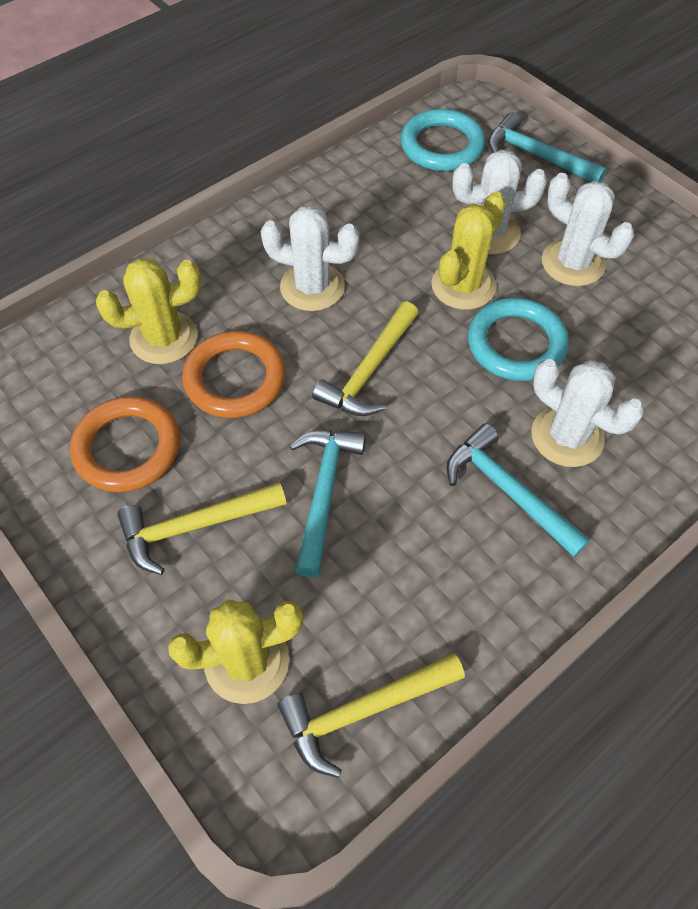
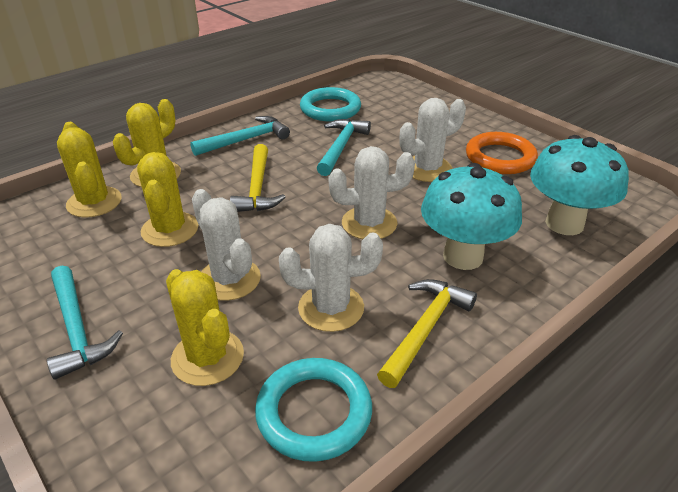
orange ring: [70,396,180,492] [182,331,286,418] = 2 -> [466,132,538,174] = 1
turquoise mushroom: none = 0 -> [421,163,522,270] [530,135,629,235] = 2
yellow cactus: [96,258,201,364] [168,600,303,704] [431,191,506,310] = 3 -> [57,122,122,218] [113,99,181,187] [137,152,199,247] [166,269,244,386] = 4
yellow hammer: [117,482,287,575] [277,653,465,778] [312,301,418,416] = 3 -> [230,144,286,212] [377,279,477,388] = 2

